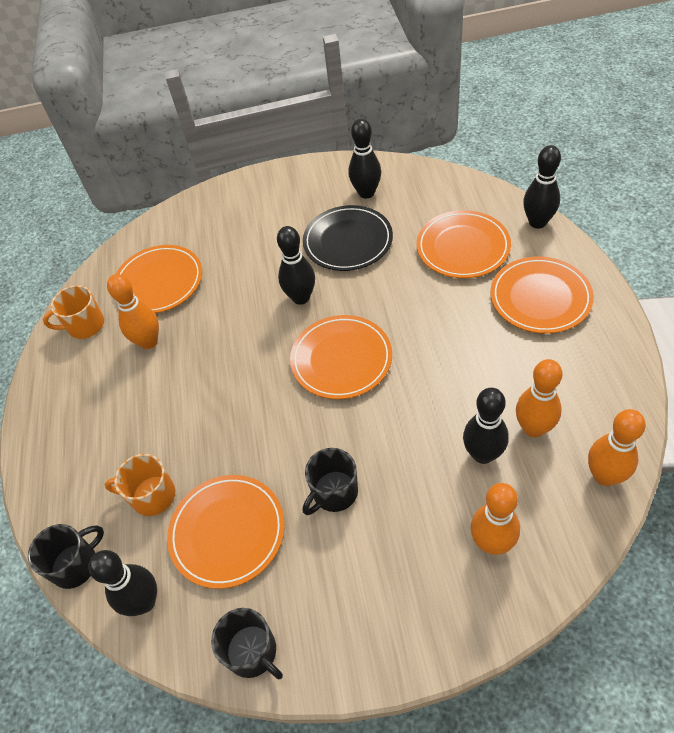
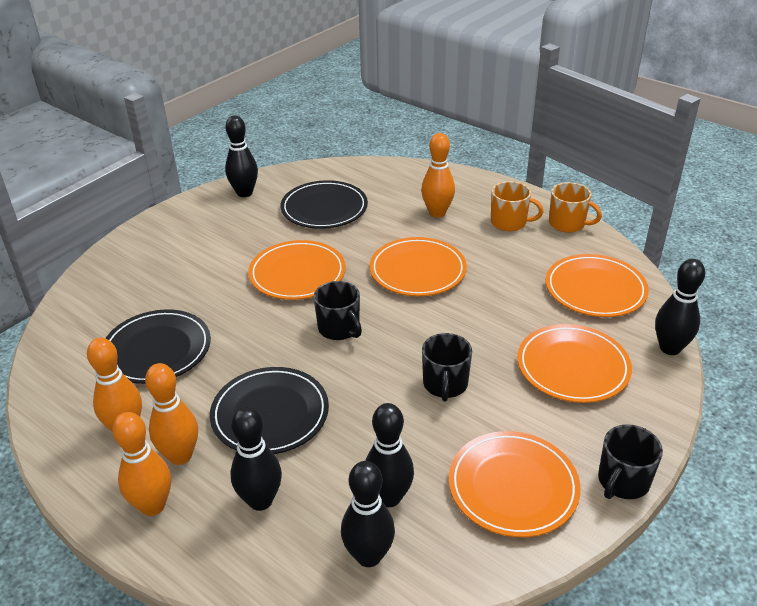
black plate: [303,205,393,271] = 1 -> [106,309,211,384] [210,367,329,454] [281,180,368,229] = 3

